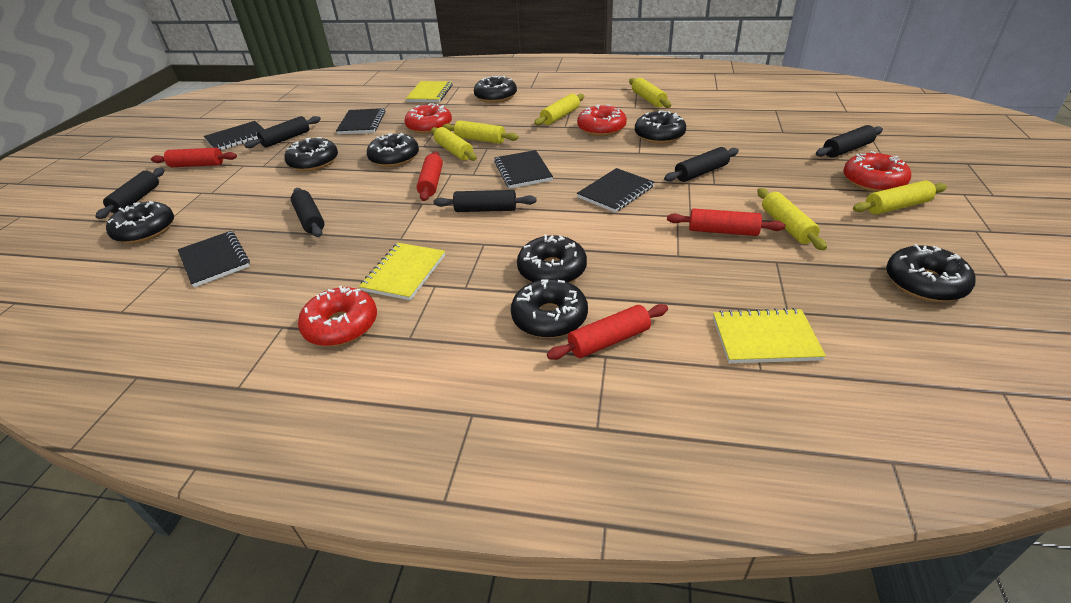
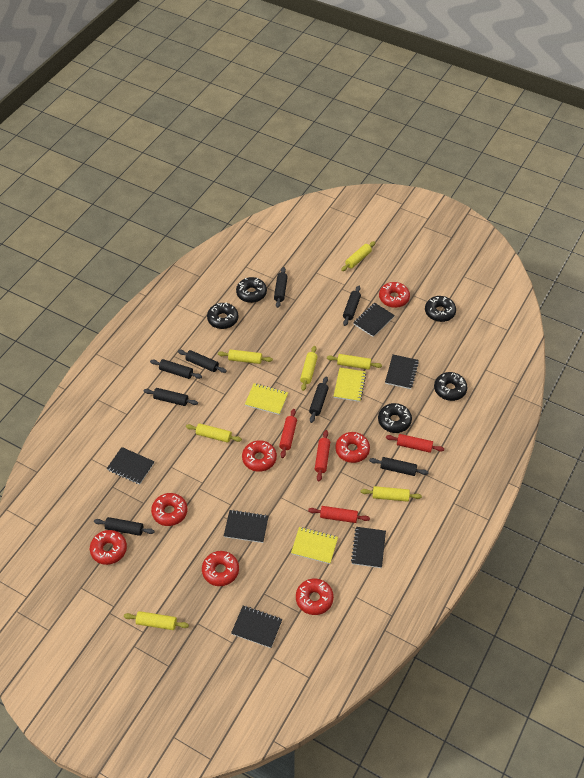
black donut: [106,201,174,244] [284,137,338,171] [367,133,419,167] [474,75,517,103] [511,279,588,338] [517,234,587,283] [635,110,686,144] [886,244,976,302] = 8 -> [207,302,238,329] [236,277,267,303] [378,403,412,433] [425,296,456,322] [434,372,467,401] = 5
black notebook: [178,231,250,287] [204,121,264,150] [336,108,385,134] [494,150,553,189] [577,168,654,213] = 5 -> [107,447,154,484] [224,510,269,543] [231,606,282,648] [351,527,386,568] [353,303,395,337] [385,355,419,389] = 6
black rolling pin: [95,168,165,219] [244,116,321,148] [291,188,325,237] [434,190,537,212] [664,147,739,182] [816,125,883,158] = 6 -> [94,517,155,536] [144,388,198,406] [150,359,202,379] [178,350,227,373] [274,267,288,308] [309,377,329,423] [343,285,361,326] [369,457,429,476] = 8
red donut: [298,286,377,346] [404,103,452,134] [577,105,627,136] [843,151,911,192] = 4 -> [90,530,127,565] [151,493,187,526] [202,551,239,586] [242,440,277,472] [296,579,334,615] [335,432,370,463] [379,282,410,308] = 7
yellow rolling pin: [431,127,477,161] [442,120,519,144] [534,94,584,126] [629,78,671,108] [757,188,827,250] [853,180,947,215] = 6 -> [124,611,189,630] [186,423,242,443] [218,349,273,364] [300,346,318,391] [327,354,382,370] [341,241,376,271] [361,486,422,502] = 7

